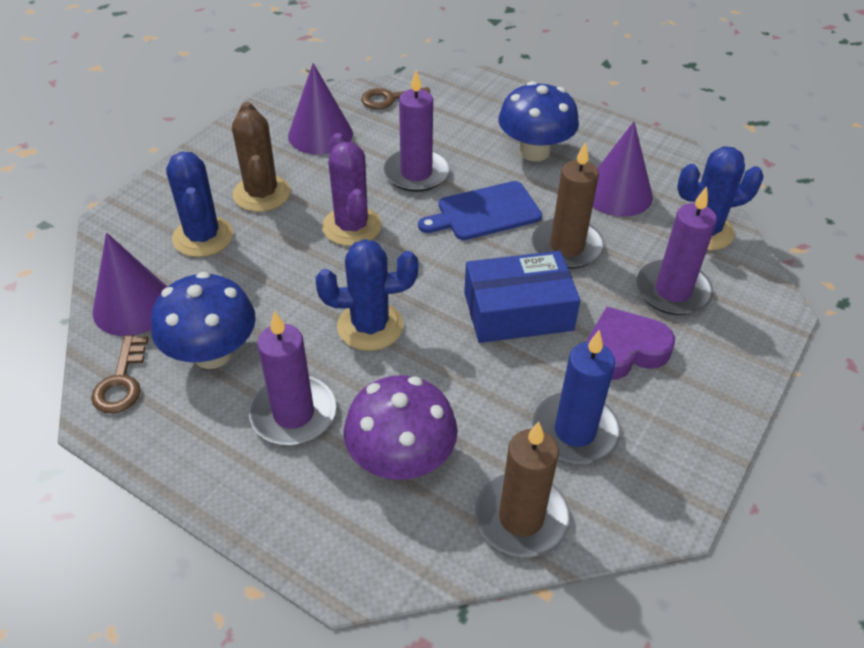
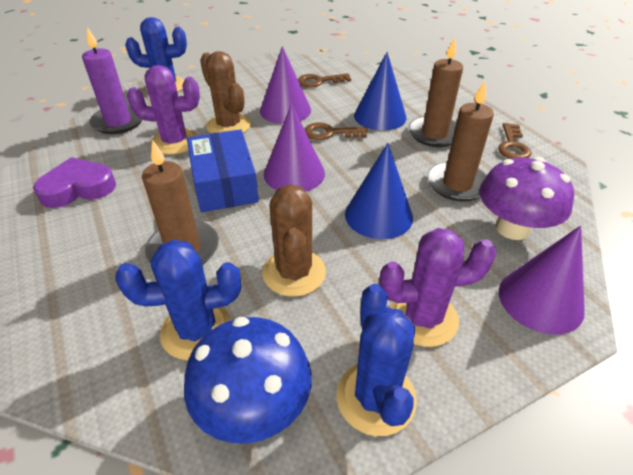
blue candle: [532,330,620,464] = 1 -> none = 0
blue cone: none = 0 -> [345,143,413,239] [354,52,407,131] = 2
blue cutting board: [418,181,542,240] = 1 -> none = 0
blue mushroom: [151,272,256,369] [498,81,579,161] = 2 -> [184,317,312,443] = 1
brown cactus: [232,102,290,212] = 1 -> [200,51,251,133] [262,184,326,297] = 2
brown candle: [475,421,570,557] [532,142,604,269] = 2 -> [142,140,219,265] [408,37,463,147] [427,81,494,202] = 3
brown key: [91,335,148,414] [361,87,430,109] = 2 -> [298,73,351,88] [304,122,367,140] [498,123,532,159] = 3
purple cactus: [322,133,382,246] = 1 -> [127,65,200,155] [380,228,497,347] = 2
purple candle: [249,311,336,445] [383,70,450,192] [636,186,717,315] = 3 -> [82,27,142,134] = 1

